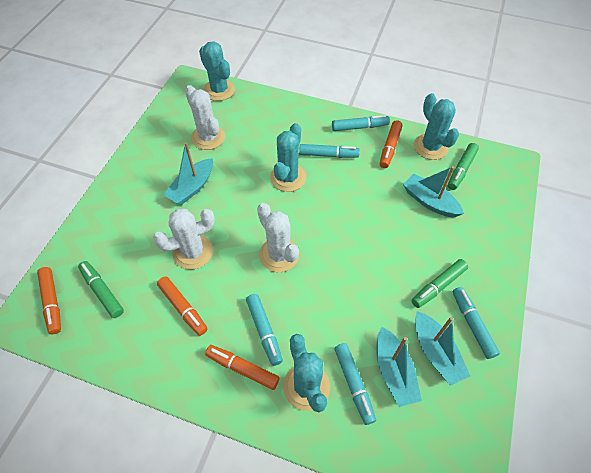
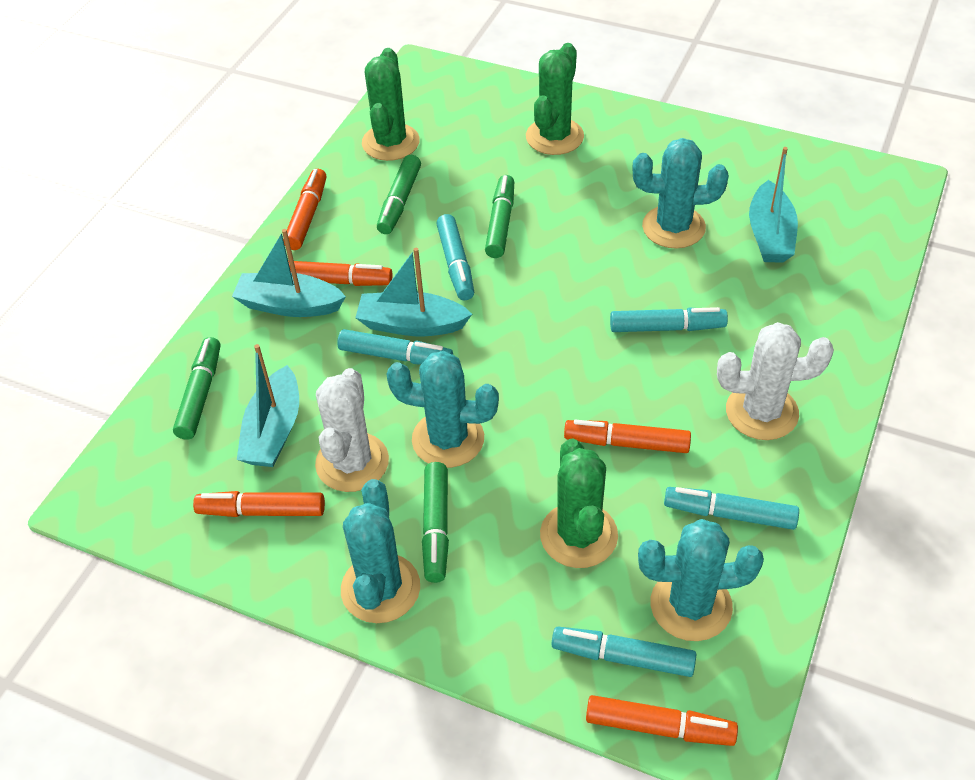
green cactus: none = 0 -> [362,48,420,161] [526,43,584,155] [540,439,618,568] = 3
green marker: [78,261,124,318] [412,259,468,308] [448,143,479,190] = 3 -> [173,337,220,440] [377,155,421,234] [422,462,449,583] [485,175,514,258] = 4
orange marker: [37,267,61,334] [157,276,208,336] [205,345,280,390] [380,120,403,168] = 4 -> [193,491,325,517] [283,169,326,250] [288,261,393,286] [564,420,691,453] [586,695,738,746] = 5
white cactus: [153,209,215,269] [185,85,225,150] [257,203,299,272] = 3 -> [315,368,389,492] [717,322,834,440] = 2

